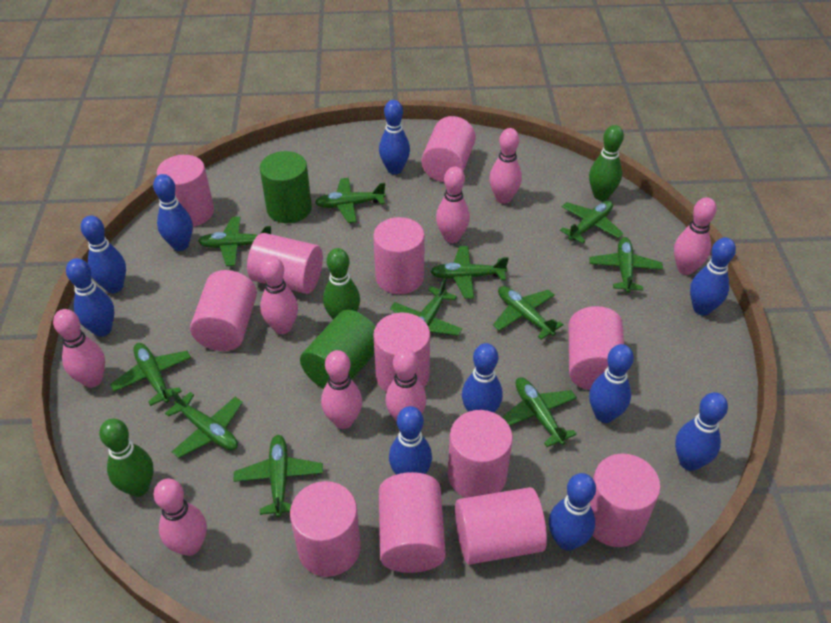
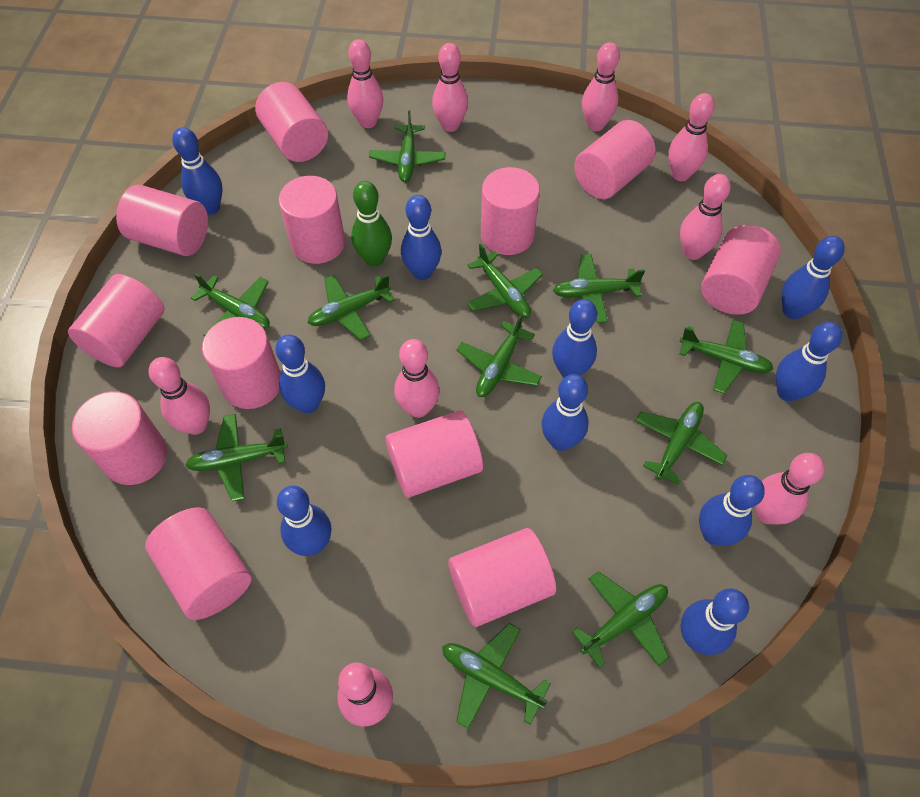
green bowling pin: [99,419,154,497] [323,248,360,319] [589,125,624,201] = 3 -> [351,181,392,267] = 1
green cylinder: [260,151,312,223] [300,310,376,389] = 2 -> none = 0
pink bowling pin: [53,309,105,388] [154,479,207,556] [260,256,298,334] [321,350,362,429] [385,348,426,421] [436,167,470,243] [489,128,522,204] [674,197,717,275] = 8 -> [149,357,210,435] [337,662,393,726] [347,39,383,128] [394,339,440,418] [432,43,468,132] [582,42,620,131] [668,93,715,181] [680,174,731,260] [755,453,825,525] = 9

